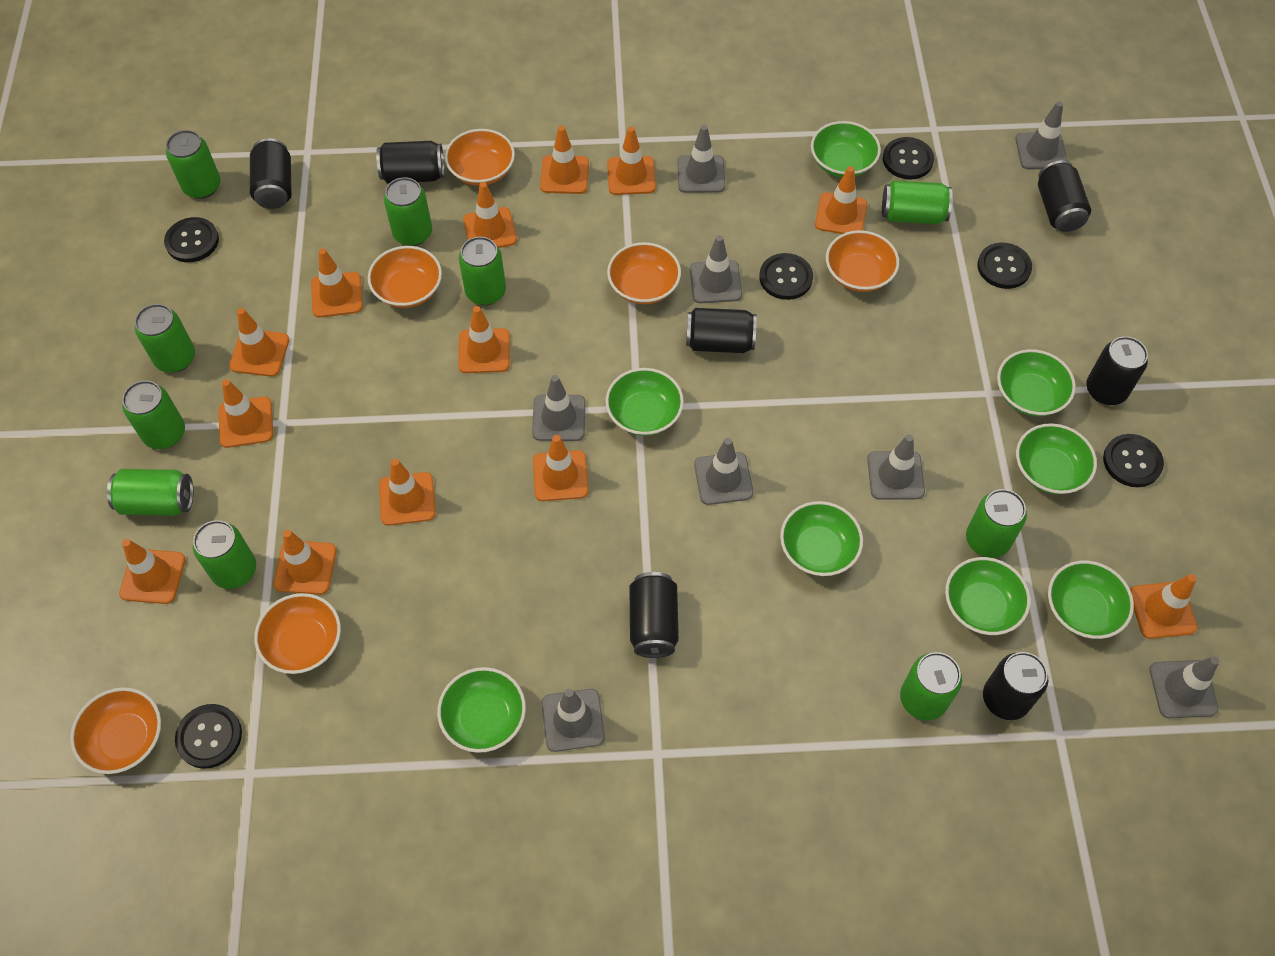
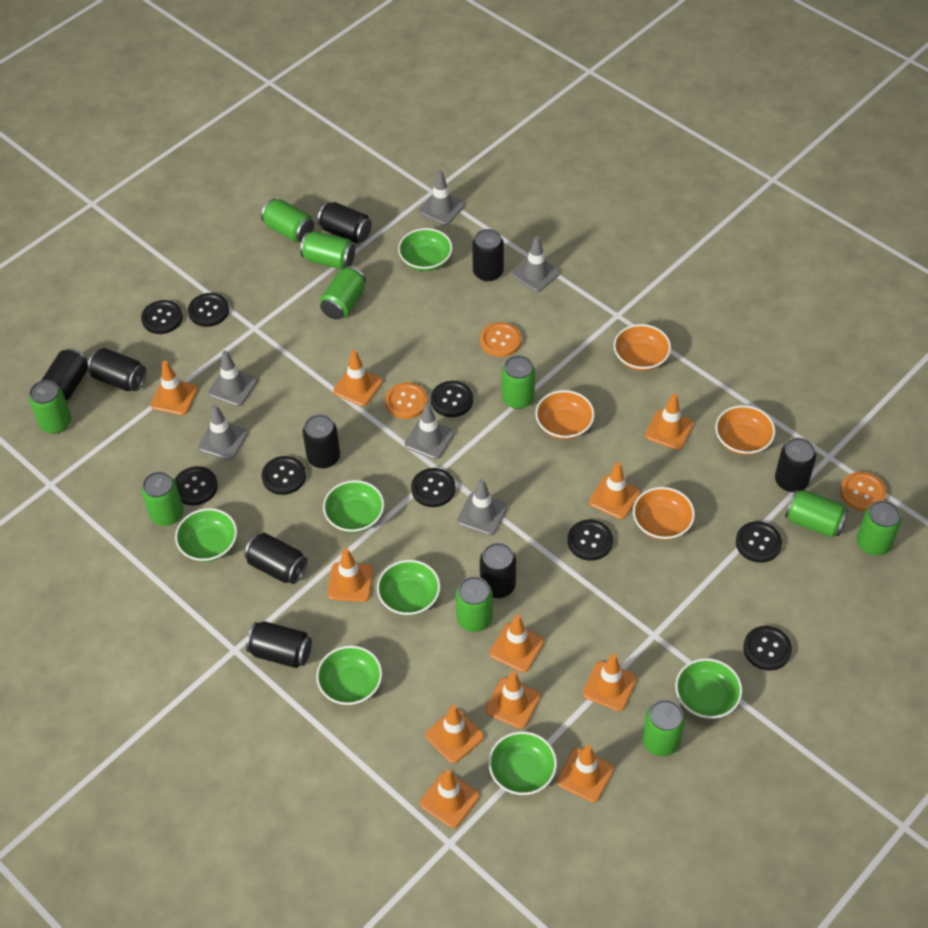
black button: [164,217,219,263] [175,704,242,769] [759,253,813,300] [883,137,934,179] [977,243,1032,289] [1103,434,1164,487] = 6 -> [141,300,183,334] [175,466,218,506] [188,293,229,327] [262,456,306,495] [411,468,456,507] [431,381,473,417] [567,520,613,561] [736,521,782,563] [743,626,792,671] = 9
black can: [250,138,292,209] [376,141,444,184] [629,572,679,658] [686,308,757,353] [983,652,1048,720] [1038,160,1091,232] [1086,336,1148,405] = 7 -> [41,349,88,401] [87,348,146,391] [244,533,308,584] [246,621,312,668] [303,414,340,469] [317,202,372,243] [472,229,504,282] [480,543,516,598] [775,438,816,492] = 9
green bowl: [437,667,526,753] [605,368,684,436] [780,501,863,576] [811,121,881,177] [945,557,1031,635] [997,349,1076,416] [1016,423,1097,494] [1048,561,1134,639] = 8 -> [175,508,237,562] [316,645,382,705] [323,480,384,533] [377,560,440,616] [398,228,453,271] [488,731,557,795] [675,658,742,719] = 7
grey traffic cone: [532,375,586,441] [542,689,605,752] [678,125,725,193] [690,235,742,303] [694,438,754,505] [867,434,925,500] [1015,101,1068,170] [1150,656,1219,718] = 8 -> [198,404,248,460] [208,351,257,406] [405,403,454,460] [419,170,464,225] [457,479,507,536] [512,236,560,292] = 6
orange bowl: [70,688,161,774] [254,593,341,674] [368,246,442,308] [445,129,515,186] [607,242,681,304] [826,230,899,292] = 6 -> [535,390,595,439] [614,324,671,371] [633,487,695,540] [715,405,775,455] = 4
orange button: none = 0 -> [385,382,428,419] [480,322,521,357] [840,472,886,511] = 3
orange traffic cone: [119,539,186,604] [219,379,273,448] [229,308,290,377] [273,530,336,595] [311,248,363,318] [379,459,436,526] [458,306,510,373] [463,182,517,248] [533,435,589,501] [540,126,589,194] [607,126,656,195] [815,166,867,234] [1130,574,1198,639] = 13 -> [151,361,198,415] [327,548,373,602] [333,350,382,406] [420,770,479,828] [425,705,484,763] [485,671,540,729] [490,615,544,672] [557,745,614,803] [583,654,637,711] [589,462,640,519] [645,393,694,450] = 11

